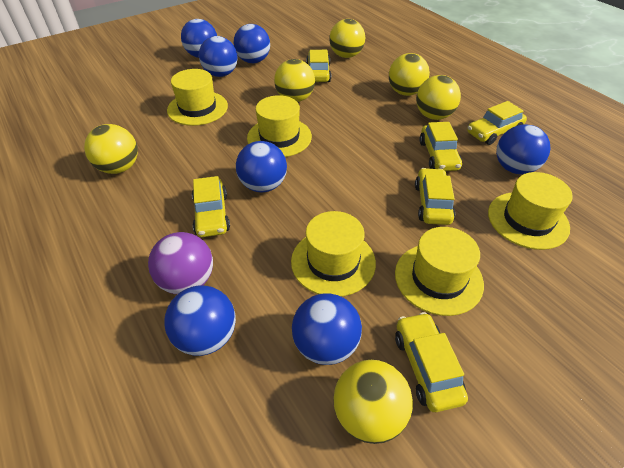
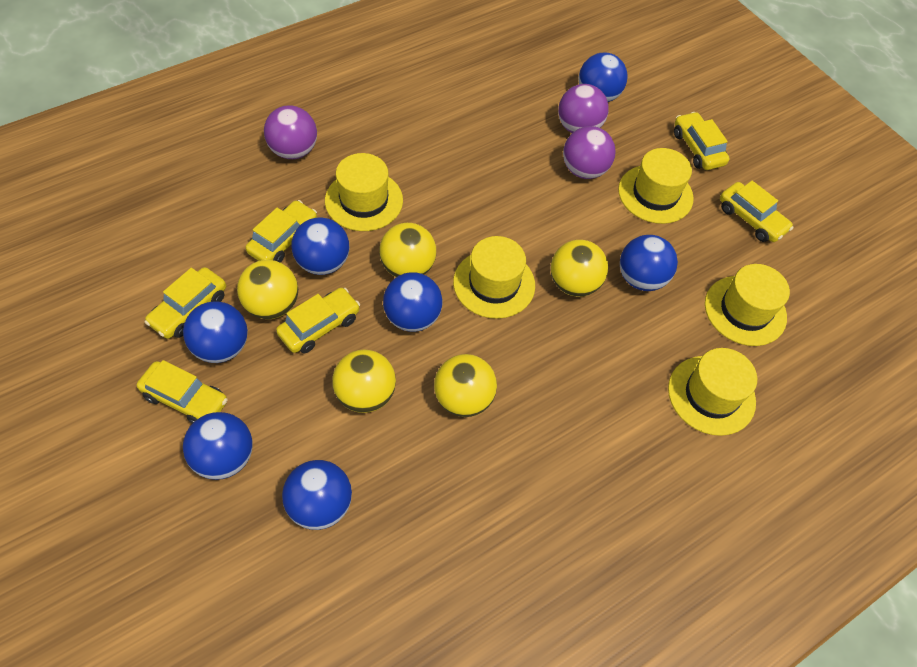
purple ball: [148,232,213,294] = 1 -> [264,105,317,159] [558,84,609,133] [563,126,615,179] = 3
yellow ball: [84,124,138,174] [274,59,315,102] [329,19,365,58] [334,360,413,444] [389,53,430,96] [416,75,461,120] = 6 -> [237,260,298,319] [332,350,396,413] [379,223,436,277] [434,354,497,417] [551,240,608,297] = 5

